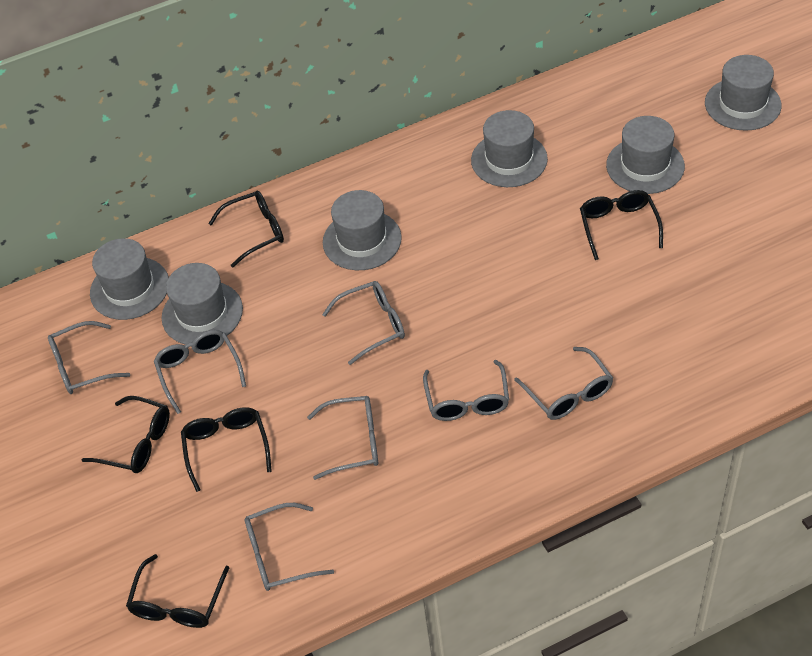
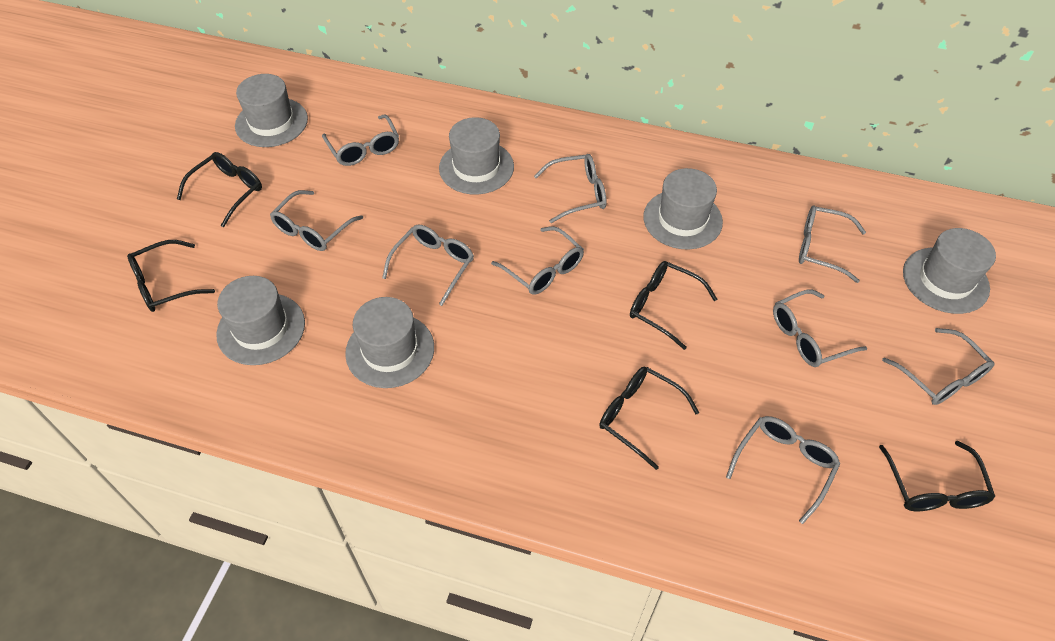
grey glasses: [48,321,130,394] [154,330,246,414] [244,503,334,591] [307,396,378,480] [322,281,405,365] [423,360,509,421] [514,347,613,420] = 7 -> [270,190,363,251] [322,114,399,166] [382,225,474,306] [491,226,584,295] [534,154,607,223] [726,416,840,524] [773,290,867,367] [799,206,866,283] [882,328,994,405] = 9

